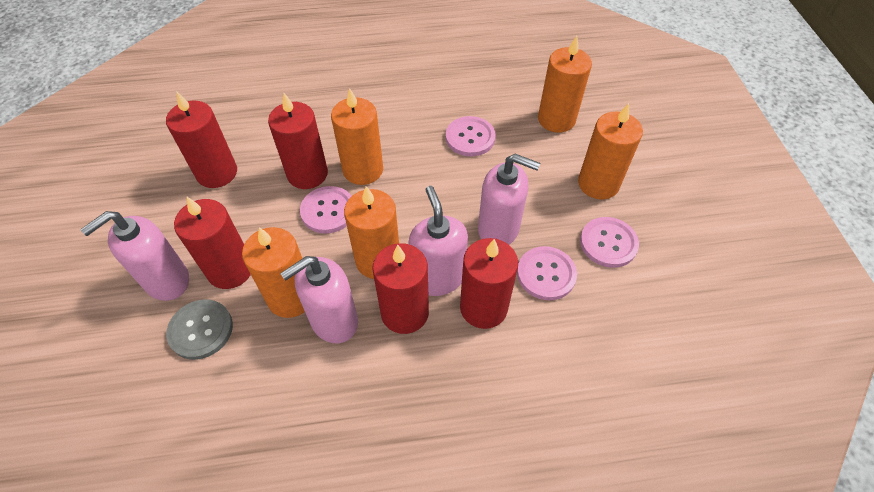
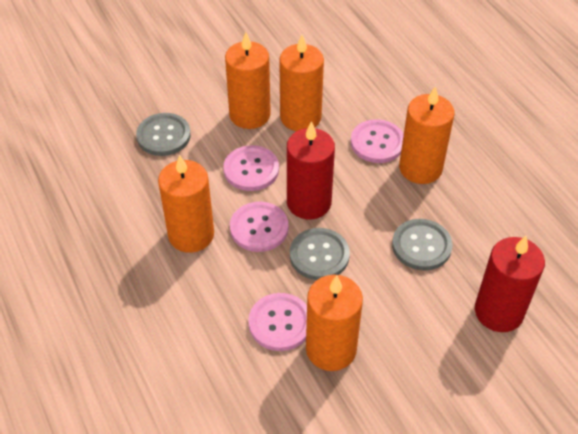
grey button: [166,299,233,360] = 1 -> [136,113,191,156] [290,228,350,280] [392,219,453,271] = 3
pink soap dispenser: [80,211,189,301] [280,256,358,344] [409,186,468,296] [478,154,540,245] = 4 -> none = 0
red candle: [166,92,237,188] [174,197,251,289] [268,93,328,189] [372,243,429,334] [460,238,518,329] = 5 -> [287,121,335,219] [475,236,545,332] = 2

